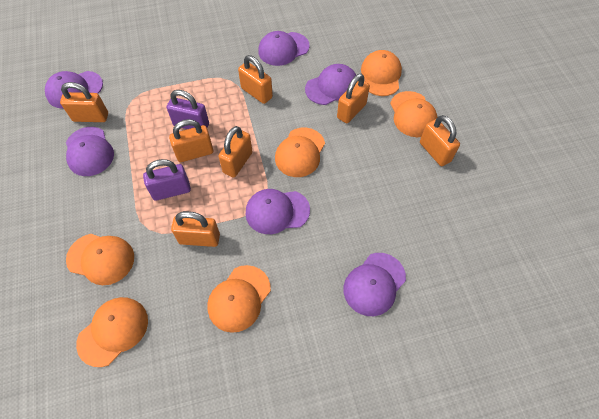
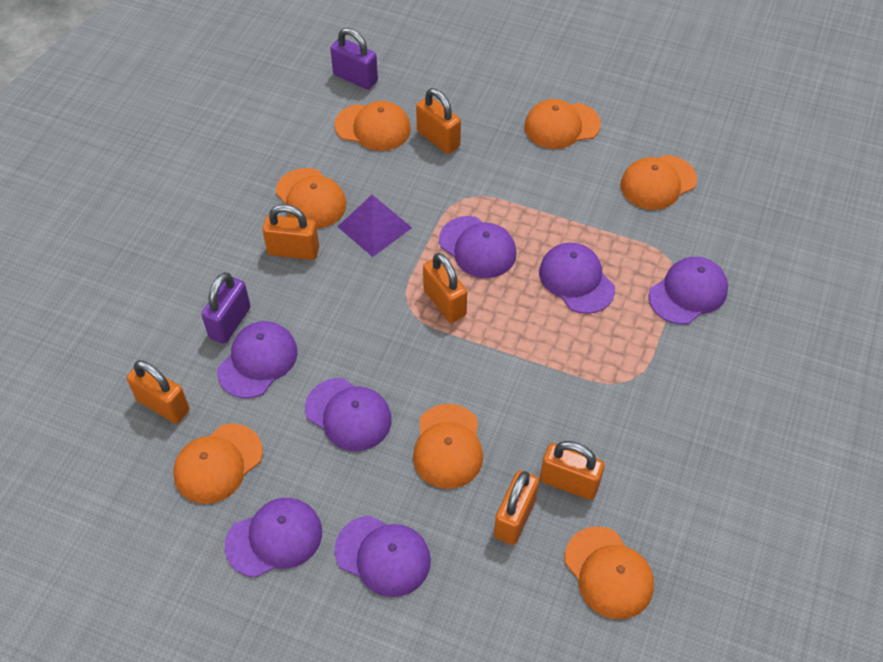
orange cap: [66,234,134,285] [76,297,148,367] [208,265,271,333] [275,128,325,177] [361,50,402,96] [390,91,438,137] = 6 -> [173,424,263,504] [276,168,347,229] [334,101,411,151] [413,404,483,489] [524,99,601,149] [565,526,654,619] [621,155,697,210] = 7
orange padlock: [60,82,108,122] [169,119,213,162] [171,211,220,247] [218,126,253,178] [238,55,273,104] [337,74,370,123] [420,115,460,166] = 7 -> [127,360,190,424] [262,204,319,260] [416,88,461,154] [423,253,467,323] [494,470,539,545] [540,441,605,500] = 6
purple cap: [45,71,103,109] [66,127,114,176] [246,189,310,234] [258,31,310,66] [305,64,356,105] [343,253,406,316] = 6 -> [217,321,298,398] [225,498,322,578] [305,378,392,451] [334,516,431,597] [439,216,517,278] [539,243,615,314] [648,257,728,325] = 7
purple pyramid: none = 0 -> [337,195,412,257] = 1

